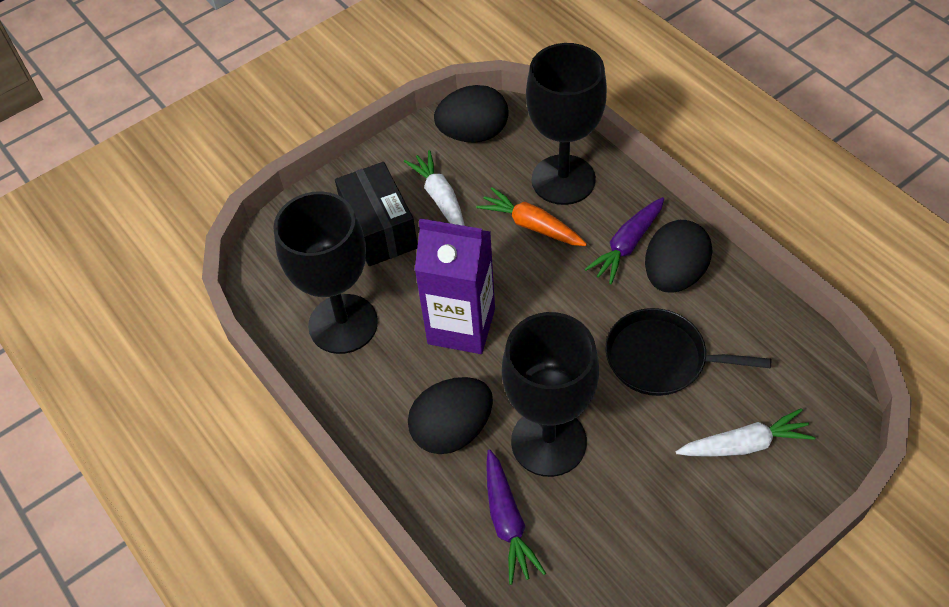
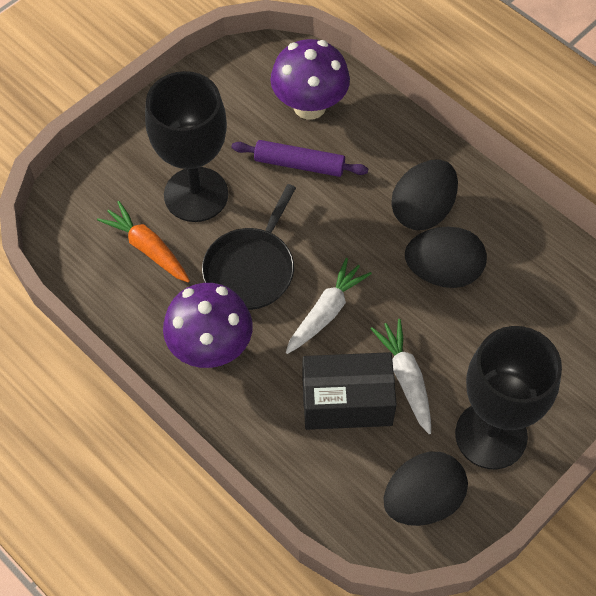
black goblet: [273,191,378,354] [502,312,599,477] [526,43,607,205] = 3 -> [145,71,228,222] [455,326,562,469] = 2
purple carrot: [486,449,546,585] [585,197,664,284] = 2 -> none = 0
purple carton: [415,218,495,354] = 1 -> none = 0
purple mushroom: none = 0 -> [163,283,253,368] [270,39,350,120] = 2
purple rolling pin: none = 0 -> [231,140,368,177] = 1

